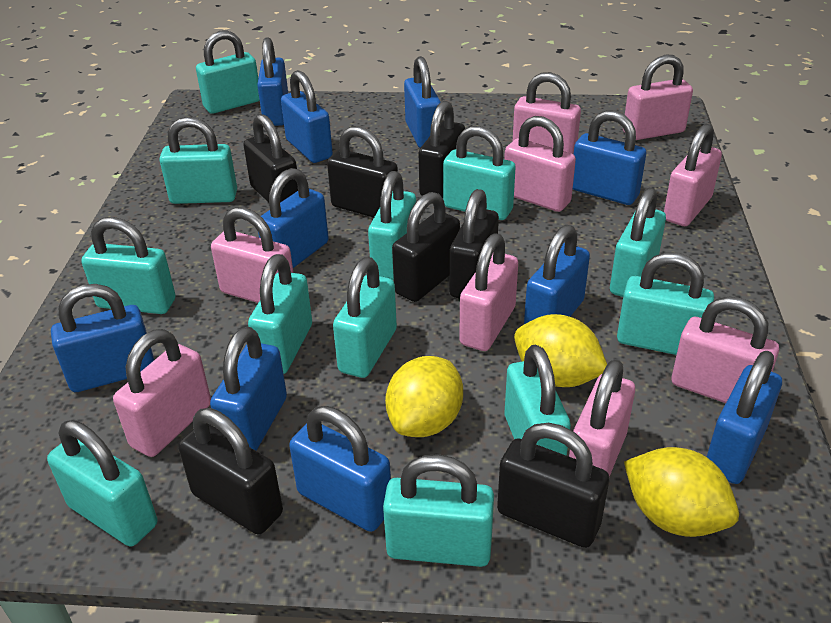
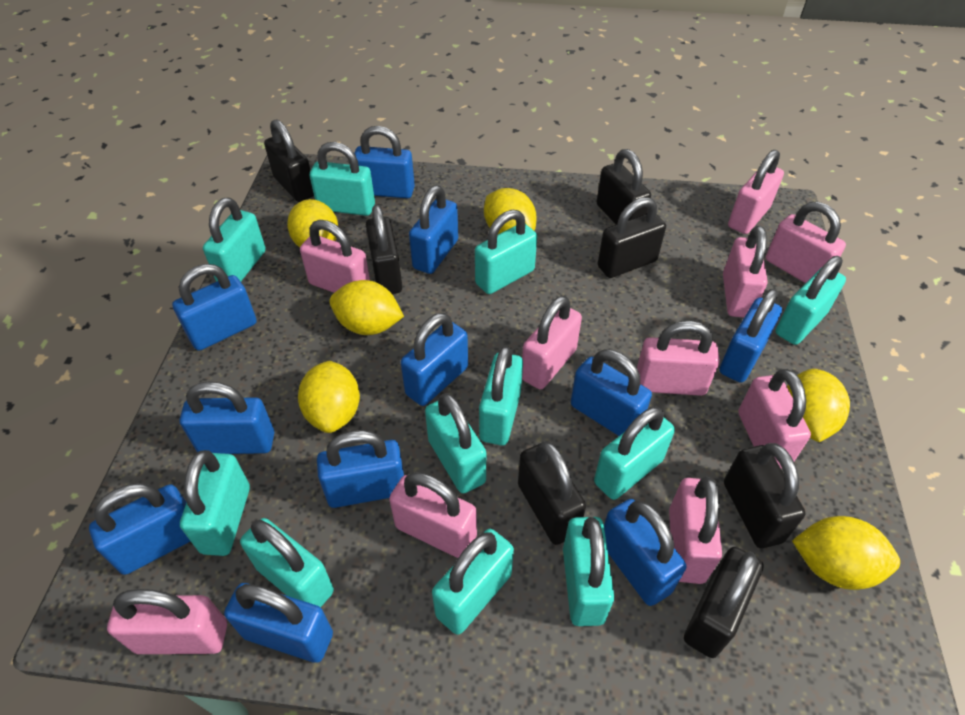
blue padlock: [51,284,154,392] [210,327,287,451] [257,37,288,126] [258,168,329,268] [281,70,333,163] [289,406,391,532] [404,56,441,148] [524,225,590,324] [573,110,646,205] [707,351,782,484] = 10 -> [89,483,190,575] [172,264,257,351] [180,381,274,454] [224,583,333,663] [317,430,404,508] [354,126,415,198] [401,313,468,406] [409,185,458,274] [571,350,652,436] [604,499,686,606] [719,289,782,383] = 11
pink padlock: [113,329,211,457] [211,207,294,303] [459,234,518,351] [504,116,576,212] [513,72,581,154] [569,359,635,477] [623,54,693,140] [664,124,722,226] [672,297,779,403] = 9 -> [107,589,227,654] [300,220,370,293] [389,472,477,558] [522,296,582,389] [637,320,720,396] [669,477,722,584] [723,226,768,318] [728,150,784,234] [738,369,811,469] [766,202,846,283] = 10
turquoise padlock: [47,420,157,547] [81,217,176,314] [159,117,237,204] [196,30,260,114] [248,254,312,374] [333,257,397,378] [368,171,416,280] [383,454,494,567] [443,126,516,220] [505,344,571,456] [610,188,666,297] [617,252,714,355] = 12 -> [180,450,250,556] [203,198,266,282] [240,518,334,608] [310,142,375,216] [425,393,486,494] [432,529,514,635] [475,210,537,294] [479,346,523,446] [563,517,614,626] [594,406,675,500] [775,256,846,345] = 11
yellow lemon: [385,356,463,437] [514,314,607,387] [624,447,739,537] = 3 -> [287,199,339,247] [298,361,360,433] [329,280,404,335] [484,188,536,234] [787,369,850,442] [792,516,900,590] = 6

